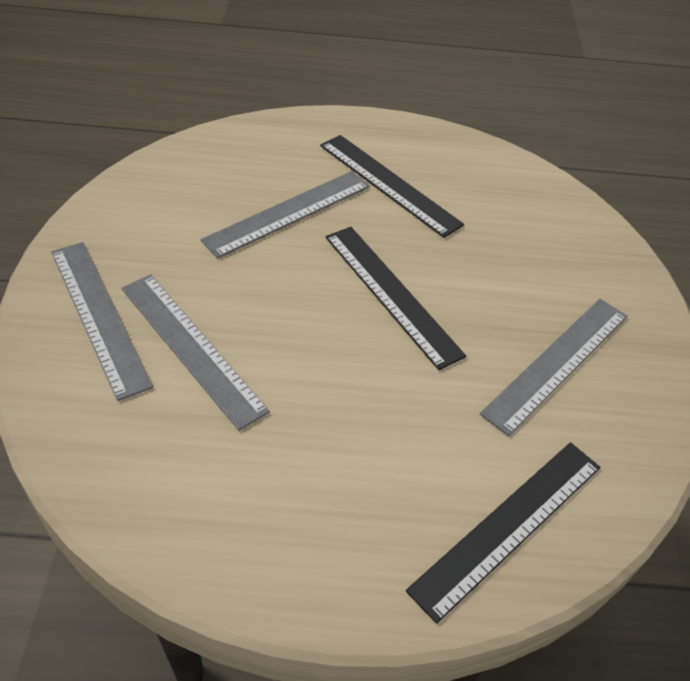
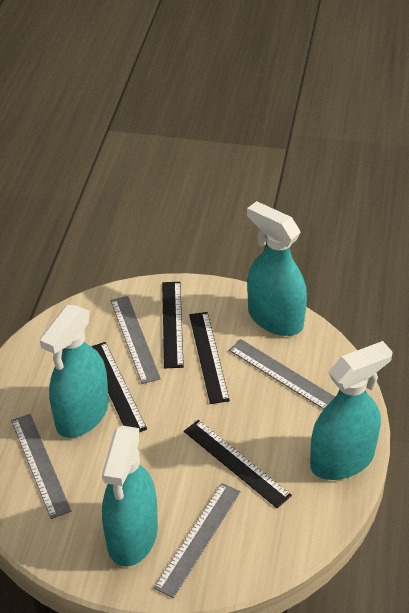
black ruler: [320,135,464,238] [325,227,466,370] [406,442,601,624] = 3 -> [91,342,147,432] [162,282,184,368] [184,420,292,508] [189,312,230,404] = 4
turquoise spray bottle: none = 0 -> [39,305,109,438] [102,426,158,566] [247,201,307,336] [310,341,393,480] = 4

